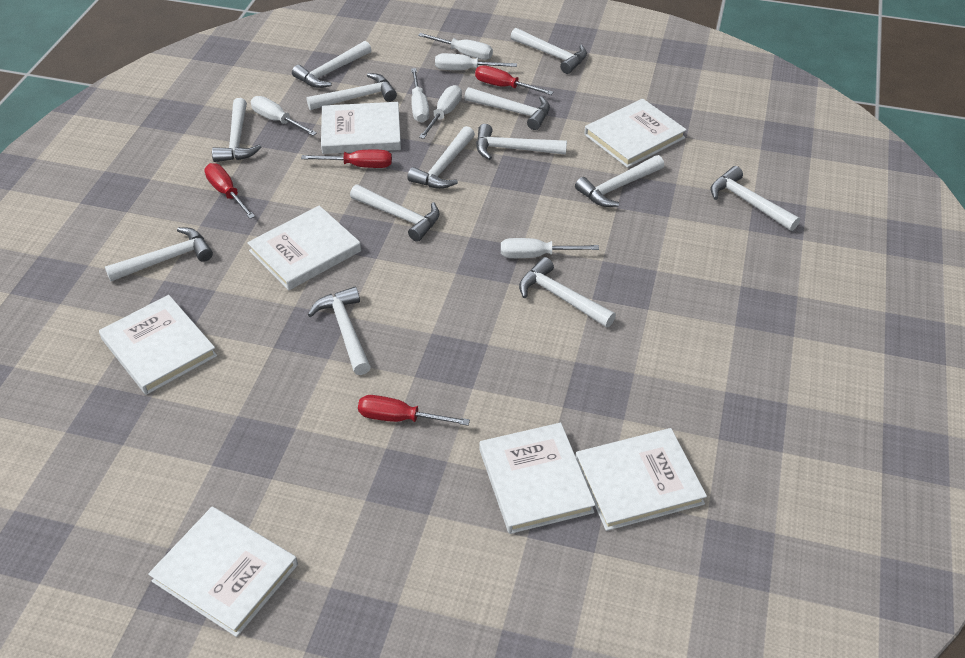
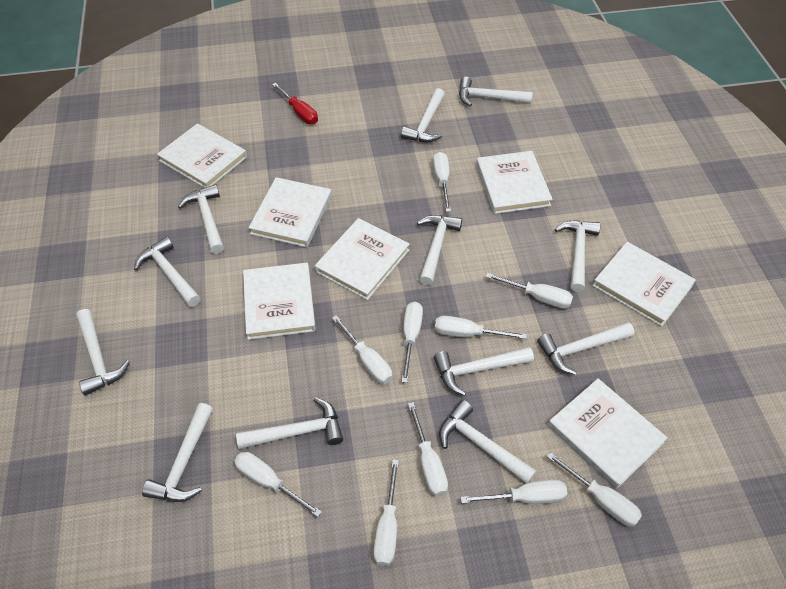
red screwdriver: [204,163,255,219] [301,150,392,168] [358,395,470,426] [475,65,554,95] = 4 -> [272,83,318,124] = 1
white hammer: [105,227,213,281] [212,98,261,162] [292,41,372,88] [306,73,397,110] [308,287,371,375] [350,184,440,242] [407,126,475,189] [464,87,550,130] [476,124,567,160] [511,28,587,74] [519,257,616,328] [575,155,664,207] [711,166,800,231] = 13 -> [76,309,130,395] [134,236,201,307] [142,403,213,502] [178,184,224,254] [236,397,343,449] [401,88,445,143] [417,215,462,285] [434,347,534,396] [439,400,537,483] [459,77,533,106] [537,322,635,375] [555,220,601,292] = 12
white screwdriver: [251,96,317,136] [411,68,429,123] [418,33,493,60] [419,85,462,139] [435,53,517,70] [501,238,599,258] = 6 -> [234,452,322,517] [332,315,392,384] [374,459,399,566] [401,302,423,383] [408,402,448,496] [433,152,451,212] [435,316,527,339] [461,480,567,504] [486,273,573,309] [547,452,642,527] = 10

